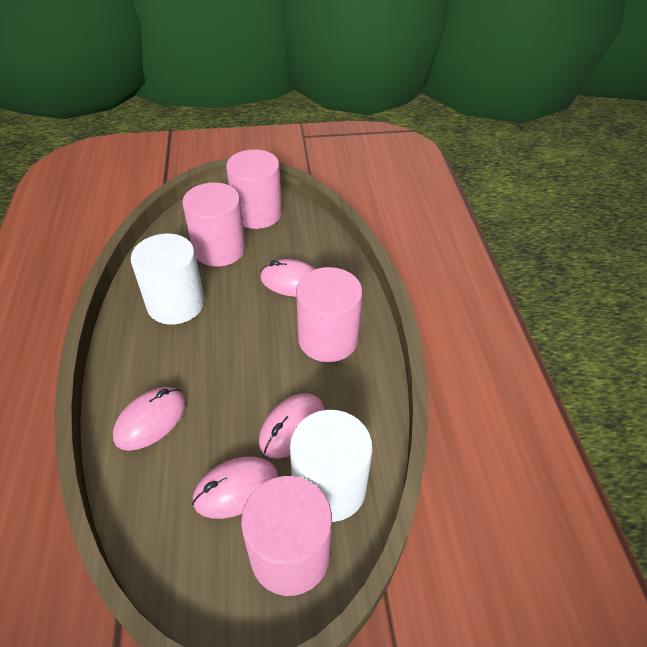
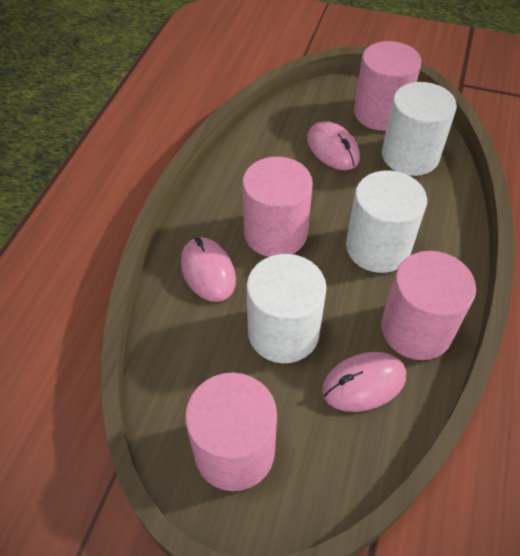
pink mouse: [113,387,186,451] [192,457,278,519] [259,393,325,459] [260,259,315,297] = 4 -> [181,237,236,302] [307,121,360,170] [322,352,406,412] = 3
white cylinder: [131,234,205,325] [290,410,373,522] = 2 -> [246,254,327,363] [346,170,427,273] [382,82,457,176] = 3

